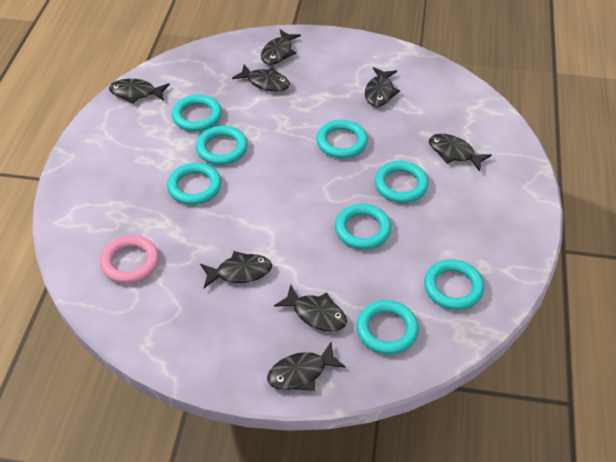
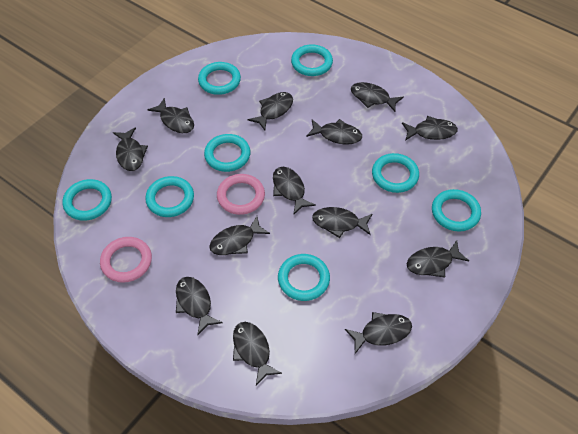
black fish: [109,79,170,104] [200,251,272,288] [232,64,290,92] [261,29,301,65] [267,342,346,391] [274,284,347,331] [365,67,400,107] [429,134,492,172] = 8 -> [113,127,148,171] [147,98,194,133] [176,277,223,335] [209,216,270,255] [233,322,282,386] [248,92,293,130] [273,167,316,215] [306,119,362,145] [312,207,372,238] [345,312,412,354] [351,82,404,112] [402,116,458,141] [407,240,469,277] = 13
pink ring: [100,235,159,283] = 1 -> [100,237,152,283] [217,174,265,215] = 2

